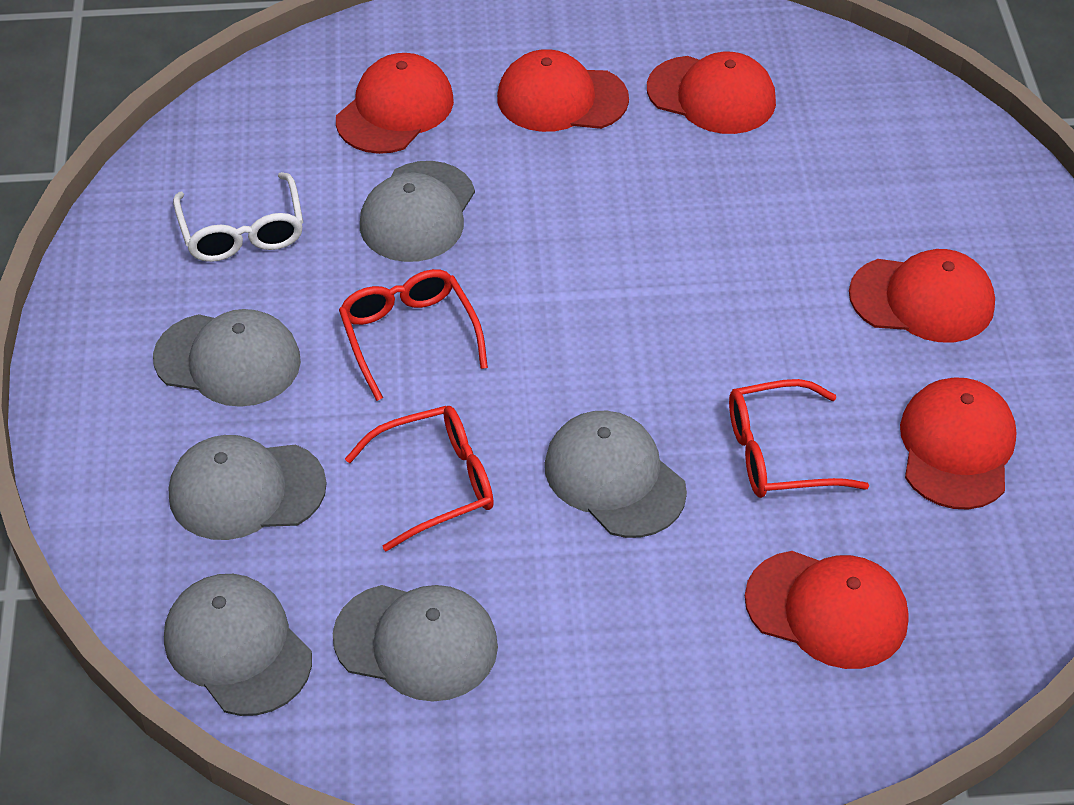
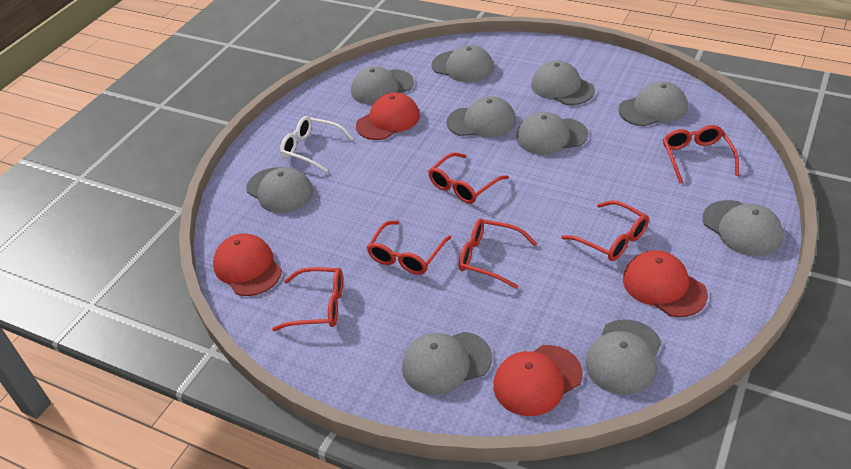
grey cap: [153,309,301,407] [164,574,312,716] [169,435,327,540] [333,585,498,701] [360,161,475,262] [545,411,687,538] = 6 -> [246,167,313,213] [351,66,414,105] [402,332,492,395] [431,45,494,82] [446,96,516,138] [516,112,588,155] [531,60,595,105] [585,320,661,395] [618,81,688,126] [702,200,783,256] = 10
red cap: [336,53,454,154] [497,49,629,132] [647,52,776,134] [745,551,909,669] [849,249,995,342] [900,378,1017,510] = 6 -> [213,233,282,296] [356,93,420,140] [493,345,583,416] [623,250,708,317] = 4
red glasses: [339,269,488,401] [345,406,494,551] [729,379,869,498] = 3 -> [272,267,343,331] [367,221,451,274] [428,152,509,204] [459,219,537,289] [561,200,649,261] [663,125,739,183] = 6

